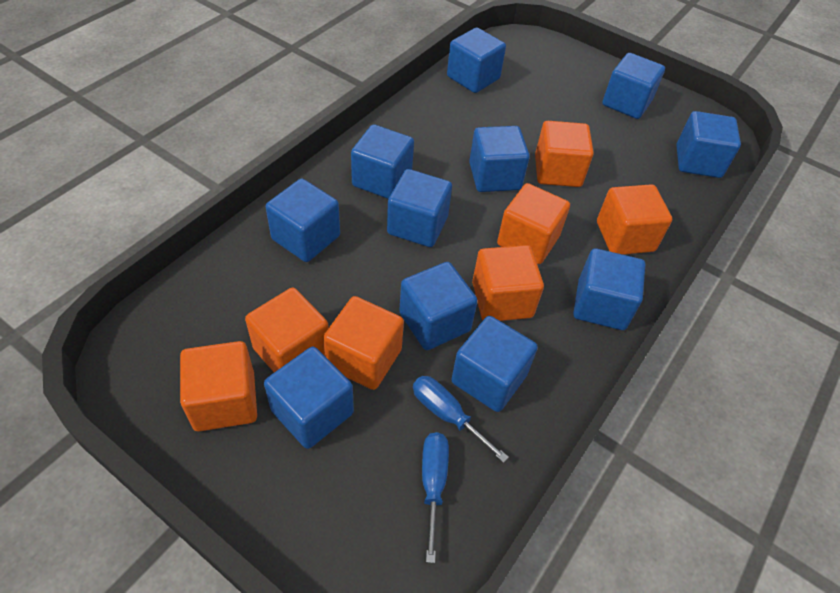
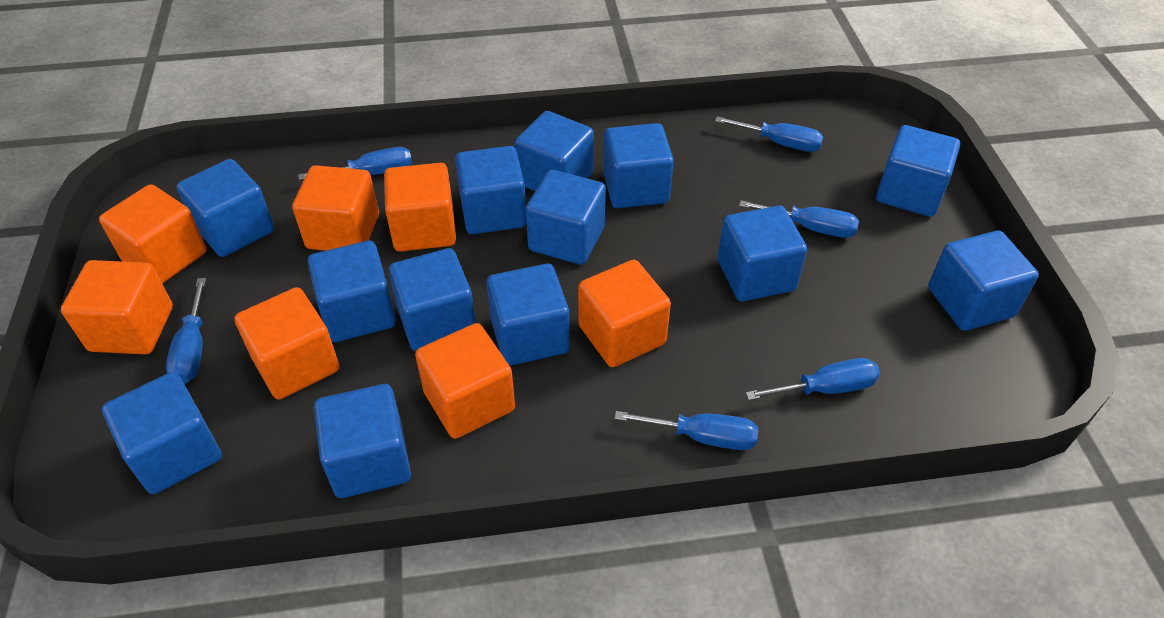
blue cube: [264,347,354,449] [266,179,340,262] [351,124,414,199] [387,169,452,247] [399,262,478,350] [447,28,506,93] [451,316,538,412] [469,126,530,192] [573,248,645,330] [602,53,665,119] [676,111,741,178] = 11 -> [102,372,222,494] [176,159,274,257] [308,241,396,342] [314,384,411,498] [388,248,476,352] [455,146,526,234] [486,264,570,366] [514,111,594,191] [526,170,606,265] [603,123,674,208] [717,206,807,301] [876,125,960,217] [928,231,1039,331] = 13
blue screwdriver: [413,376,509,463] [422,432,449,563] = 2 -> [166,278,206,384] [298,147,412,180] [614,411,758,450] [715,116,823,152] [739,200,859,238] [746,358,880,400] = 6

